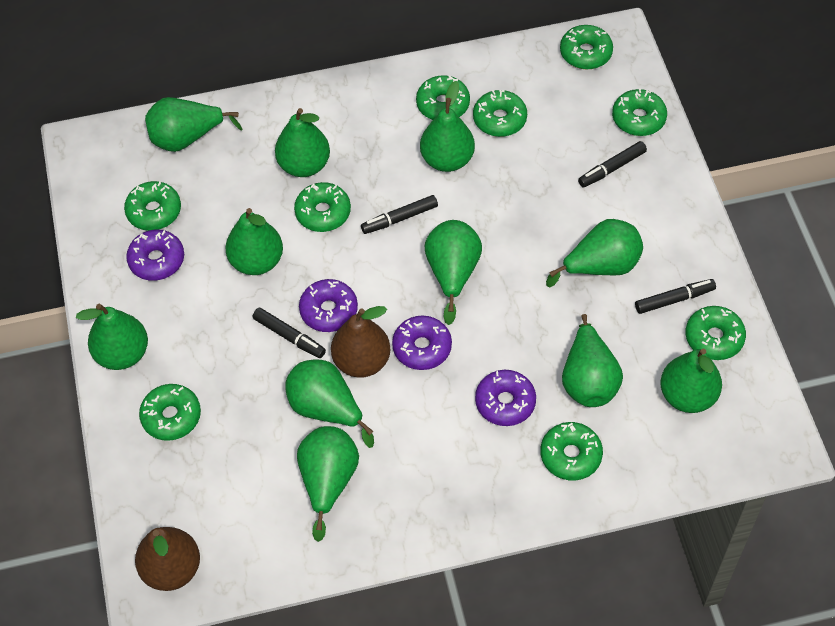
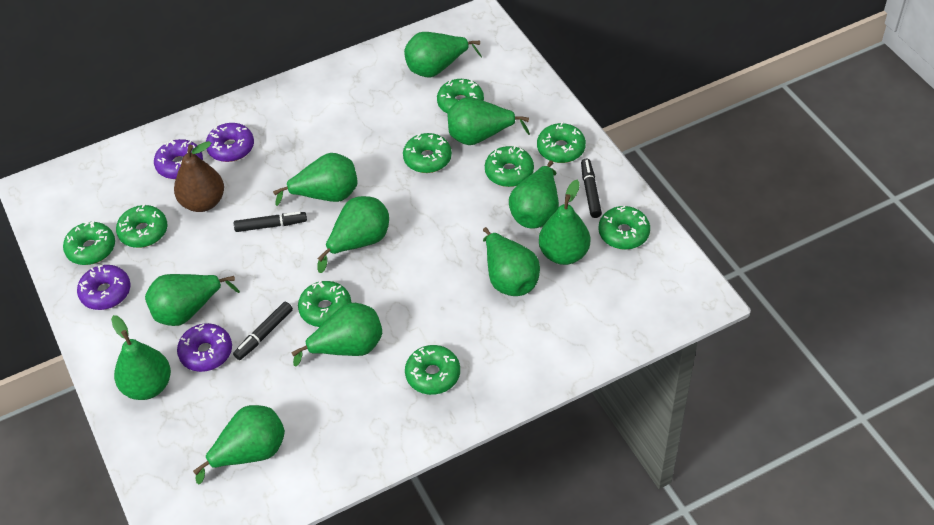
black marker: [253,308,326,358] [361,195,438,234] [578,141,647,187] [635,279,716,314] = 4 -> [233,302,293,360] [234,211,307,232] [581,159,602,218] = 3
brown pear: [135,527,200,591] [331,306,391,378] = 2 -> [174,141,224,212] = 1

